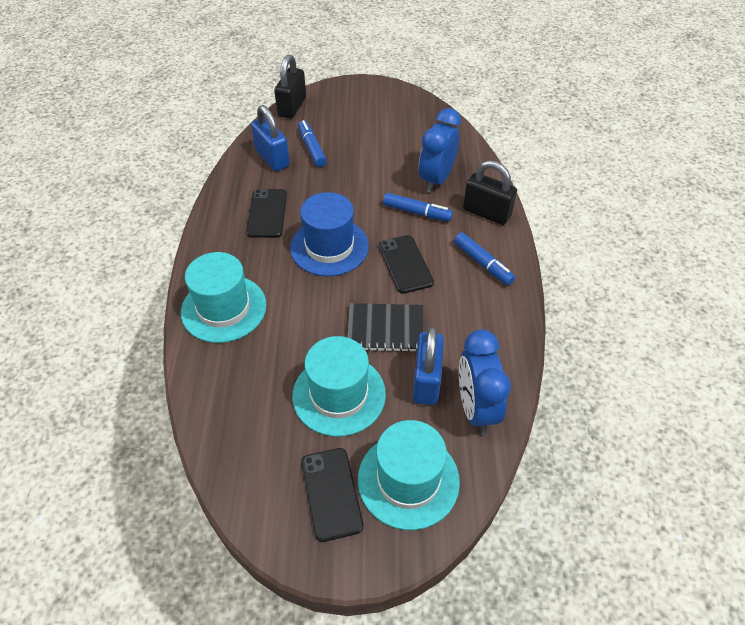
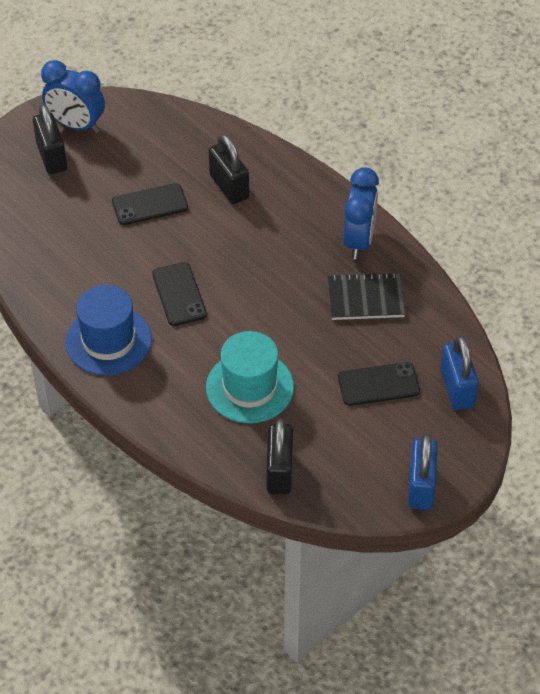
black padlock: [274,54,306,119] [463,160,517,225] = 2 -> [33,104,67,174] [209,134,249,204] [267,419,293,494] = 3
blue marker: [298,120,327,167] [383,193,453,222] [454,232,515,285] = 3 -> none = 0
turquoise hat: [181,252,267,343] [292,336,386,437] [358,420,460,530] = 3 -> [206,331,294,423] = 1

